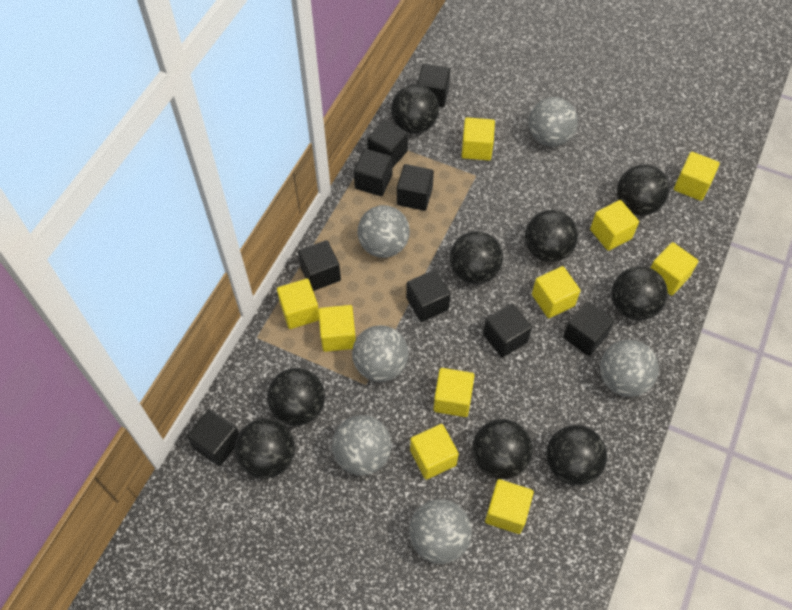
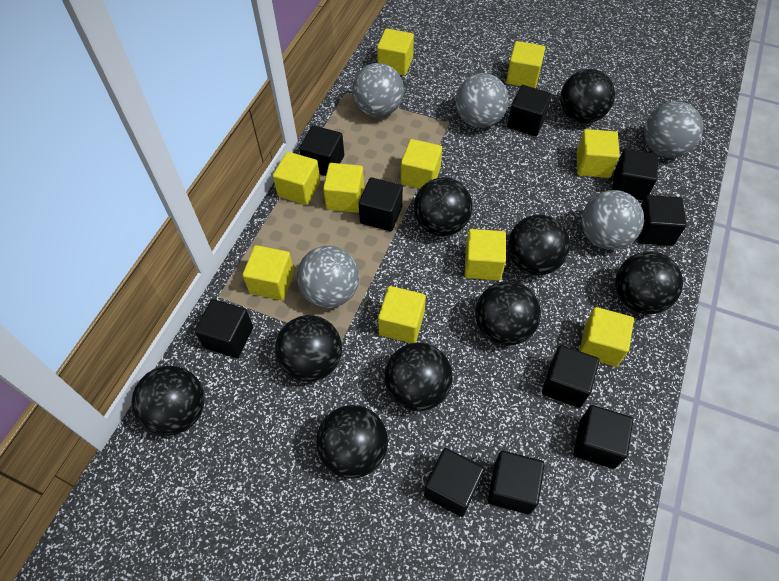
black cube: [187,409,239,466] [298,240,341,291] [354,149,392,196] [367,120,408,168] [397,164,434,211] [406,270,451,322] [417,64,450,108] [483,304,532,358] [563,301,614,356] = 9 -> [195,299,253,358] [299,125,344,176] [359,177,403,231] [424,448,485,517] [487,451,545,514] [507,85,552,136] [542,345,599,408] [573,405,633,469] [613,149,658,201] [638,195,687,246] = 10
grey ball: [332,415,392,476] [352,325,409,382] [357,205,410,258] [409,499,472,564] [528,97,578,147] [600,340,659,397] = 6 -> [297,246,359,308] [352,63,404,117] [456,73,509,128] [581,190,644,250] [644,102,703,158] = 5

